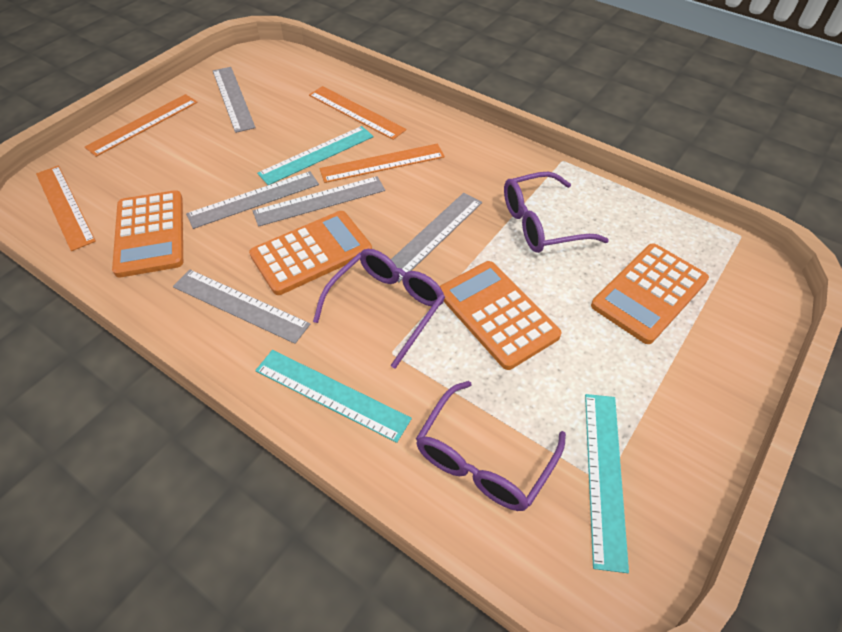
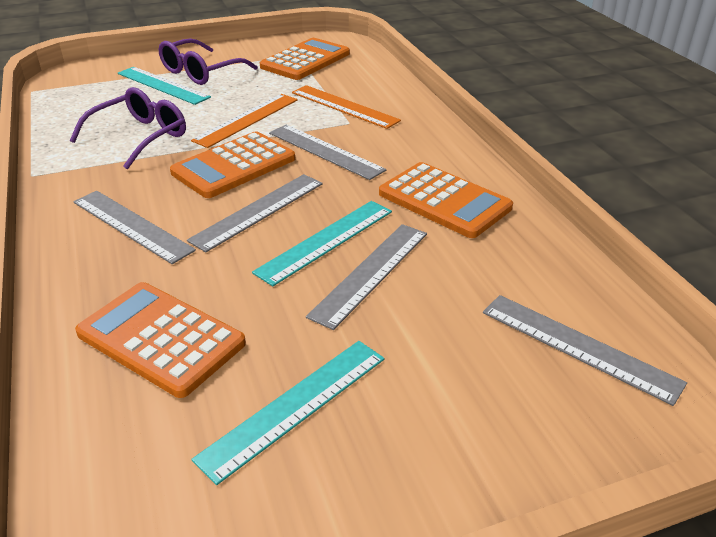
orange ruler: [36,166,96,251] [84,94,197,157] [309,86,406,140] [319,144,445,183] = 4 -> [191,94,298,148] [292,85,401,129] = 2
purple glasses: [313,249,445,369] [416,381,566,511] [504,172,609,253] = 3 -> [70,87,186,169] [159,38,258,85] = 2

